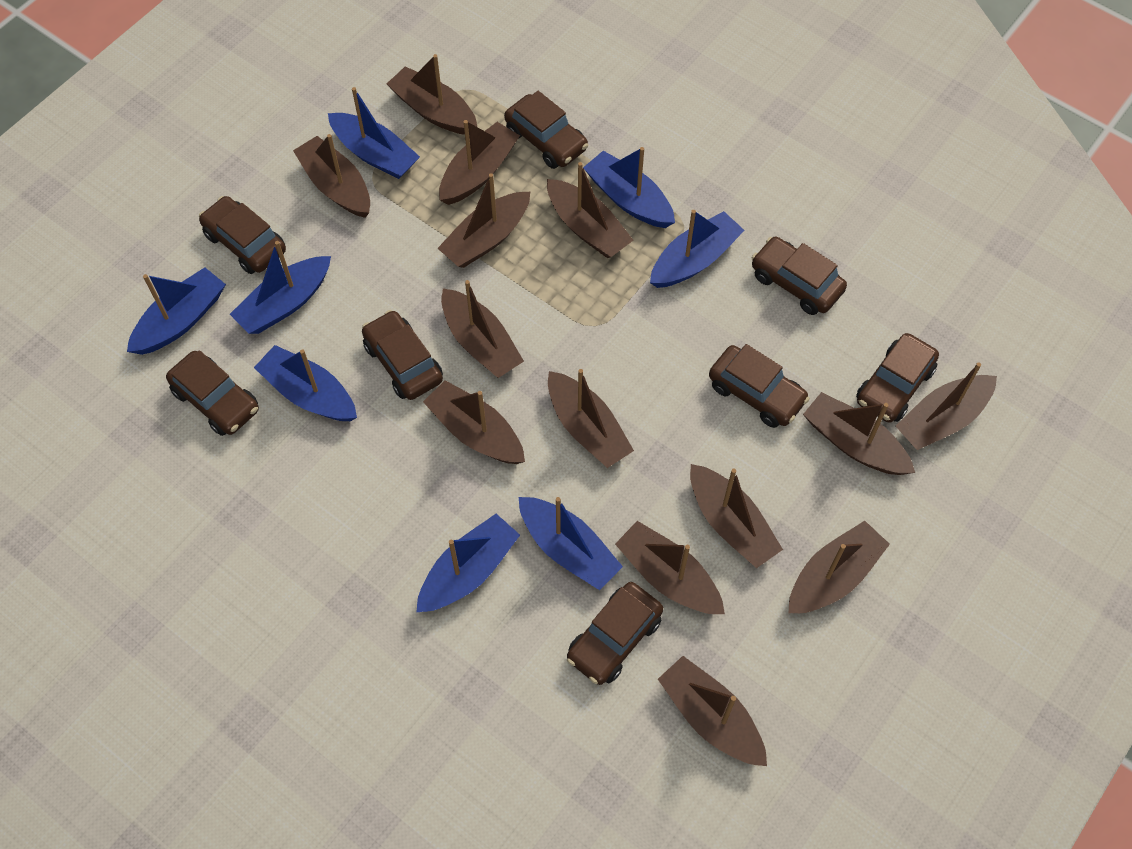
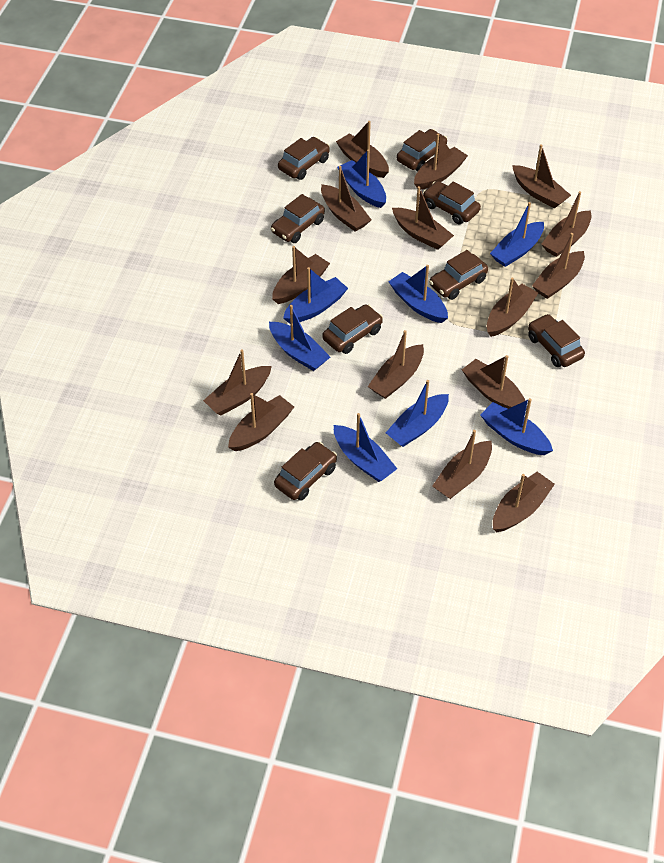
brown boat: [293,134,370,218] [387,54,477,135] [423,380,525,464] [437,173,530,268] [439,120,520,205] [441,280,524,378] [547,162,633,258] [548,369,634,468] [615,521,725,614] [658,656,767,766] [690,464,783,568] [789,521,890,613] [803,392,915,475] [896,362,997,450] = 14 -> [203,349,272,415] [228,393,294,451] [272,246,330,304] [321,166,371,232] [336,121,389,178] [368,330,424,399] [392,186,454,250] [414,133,468,190] [432,430,492,499] [462,355,527,409] [487,278,538,337] [493,472,555,532] [512,144,571,208] [532,233,585,299] [541,191,592,257] = 15

